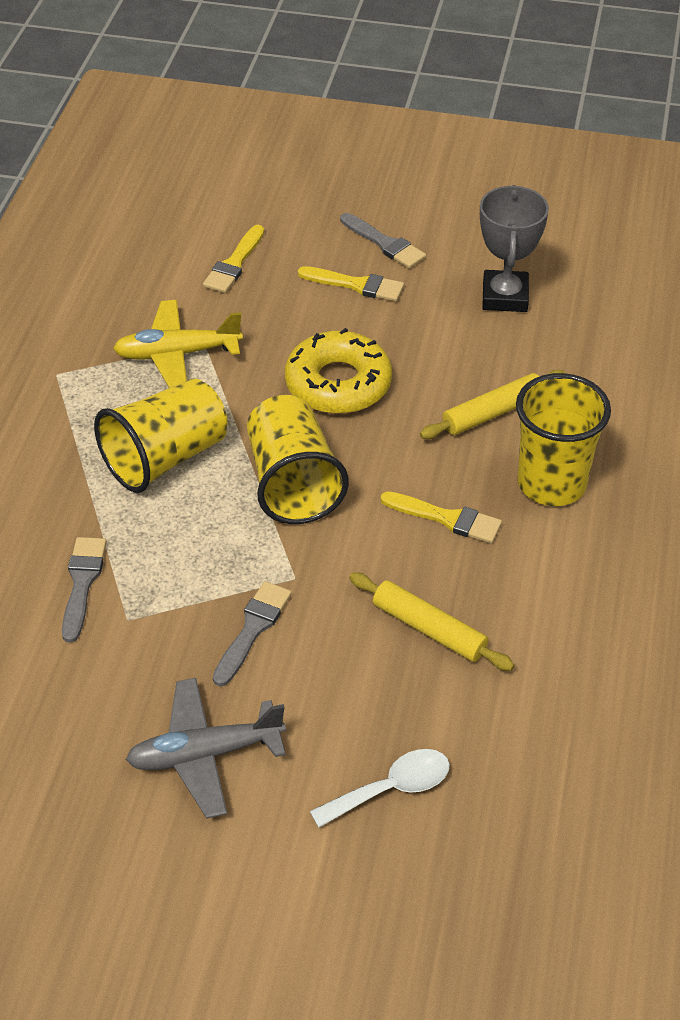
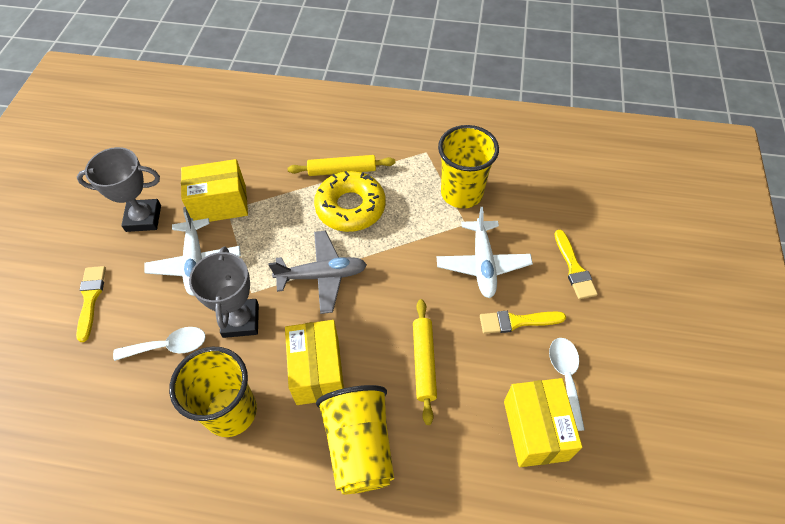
grey brush: [62,537,107,643] [213,581,292,686] [340,213,426,268] = 3 -> none = 0
grey trophy: [480,185,549,312] = 1 -> [76,147,161,232] [189,247,259,338] = 2
white plane: none = 0 -> [144,207,241,296] [437,207,533,298] = 2
white spoon: [310,749,450,828] = 1 -> [113,327,206,361] [549,338,585,431] = 2
yellow box: none = 0 -> [181,159,248,222] [285,320,344,405] [504,378,582,467] = 3
yellow plane: [113,300,243,388] = 1 -> none = 0

